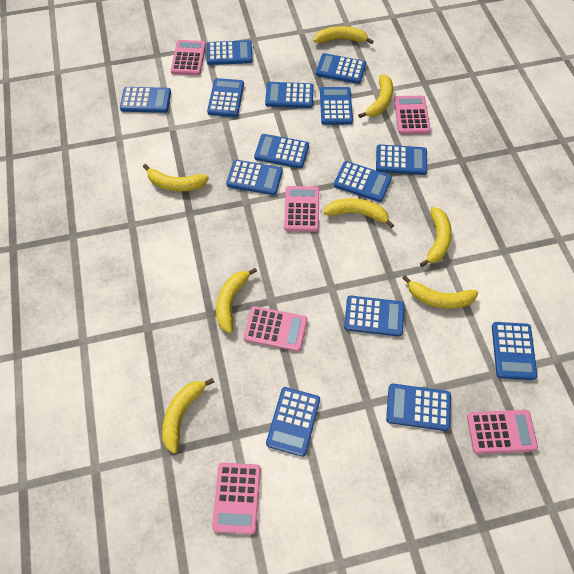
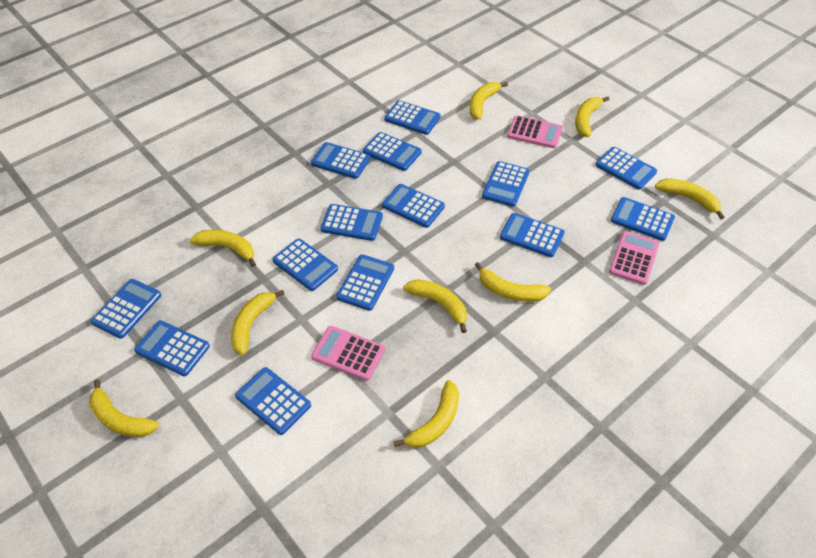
pink calculator: [171,40,206,75] [212,463,261,534] [244,306,308,352] [284,186,319,232] [394,96,431,134] [467,410,538,454] = 6 -> [311,326,385,381] [507,115,563,148] [609,231,659,285] = 3
yellow banana: [143,164,209,191] [162,378,215,454] [216,268,257,333] [314,26,374,44] [324,198,394,228] [358,74,393,118] [402,275,478,309] [420,207,452,267] = 8 -> [89,379,159,437] [190,230,256,267] [231,290,284,355] [394,380,459,448] [403,279,467,333] [470,82,508,120] [475,262,551,302] [575,97,609,137] [655,178,725,219] = 9

